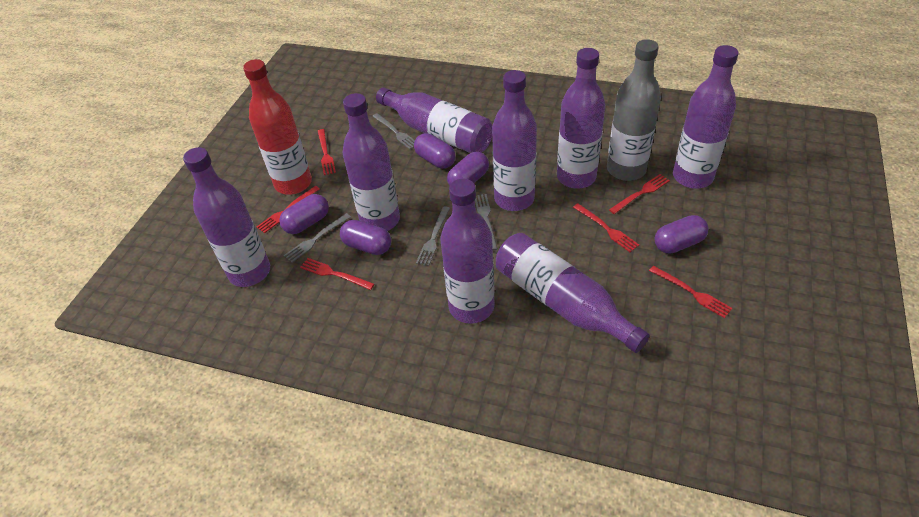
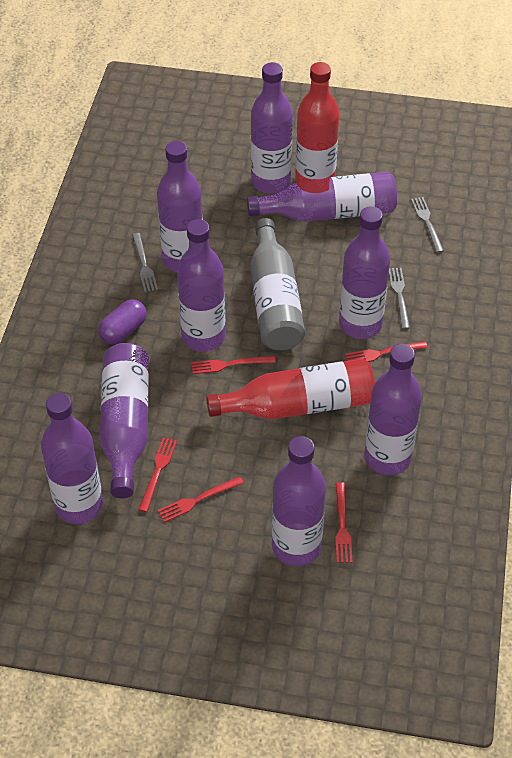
grey fork: [284,213,351,262] [372,113,415,150] [416,206,450,266] [475,194,498,251] = 4 -> [132,233,158,292] [389,268,410,329] [411,197,444,253] = 3
purple bottle: [183,147,270,287] [342,93,400,231] [376,87,492,153] [440,179,495,324] [492,70,537,211] [496,233,650,353] [557,48,606,189] [673,45,739,189] = 8 -> [41,393,103,524] [100,343,149,498] [157,141,203,272] [177,219,225,352] [247,172,397,222] [251,62,293,194] [272,436,326,566] [339,206,390,339] [365,344,422,475] = 9
purple capsule: [279,194,329,234] [340,220,391,255] [414,133,456,169] [447,152,489,186] [654,215,708,254] = 5 -> [98,299,147,345] = 1
red bottle: [243,59,312,195] = 1 -> [206,358,375,419] [295,62,339,182] = 2
red fork: [257,186,320,233] [300,258,374,290] [318,129,336,175] [573,203,639,252] [609,174,670,214] [649,266,732,318] = 6 -> [139,438,177,512] [158,476,244,523] [191,356,276,374] [335,482,353,563] [345,341,428,362] = 5

